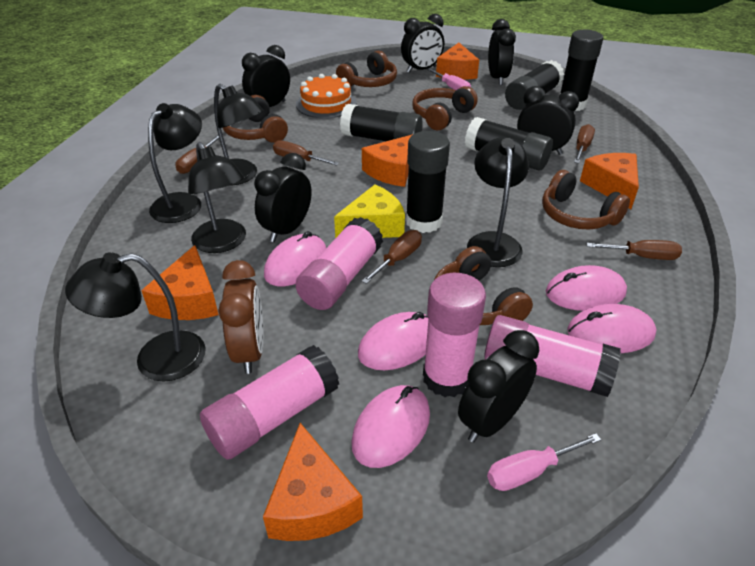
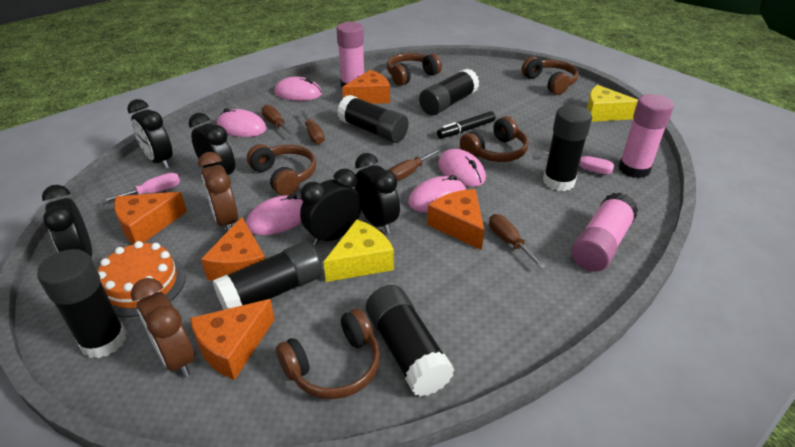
black clock: [242,45,290,107] [254,153,311,242] [401,14,444,73] [458,330,539,443] [488,19,516,85] [517,86,579,155] = 6 -> [42,185,92,257] [127,99,173,169] [188,113,235,175] [300,168,362,246] [355,153,400,234] = 5
black glue stick: [340,104,423,141] [406,131,450,233] [465,117,553,170] [505,60,564,110] [560,30,603,111] = 5 -> [37,249,127,359] [213,241,322,310] [337,95,409,143] [366,285,454,397] [419,68,480,115] [543,105,592,191] = 6
black lamp: [65,252,206,382] [148,103,202,223] [188,142,246,253] [214,84,263,186] [467,137,529,267] = 5 -> none = 0
black marker: none = 0 -> [437,111,495,139] = 1
brown clock: [219,260,264,374] = 1 -> [131,278,195,377] [198,152,238,231] = 2
brown screwdriver: [175,135,219,174] [273,140,339,166] [361,230,422,284] [574,124,595,163] [586,240,682,260] = 5 -> [262,105,295,136] [300,110,325,144] [389,149,441,181] [489,214,546,269] = 4
pink glue stick: [200,345,339,460] [295,217,383,310] [423,273,486,397] [484,315,621,397] = 4 -> [336,22,364,87] [571,193,638,271] [618,94,674,178] = 3
yellow cheese: [334,184,405,238] = 1 -> [324,219,394,282] [587,85,638,122] = 2

